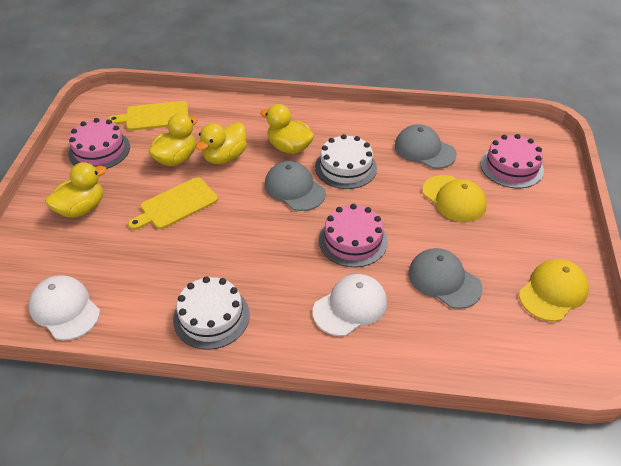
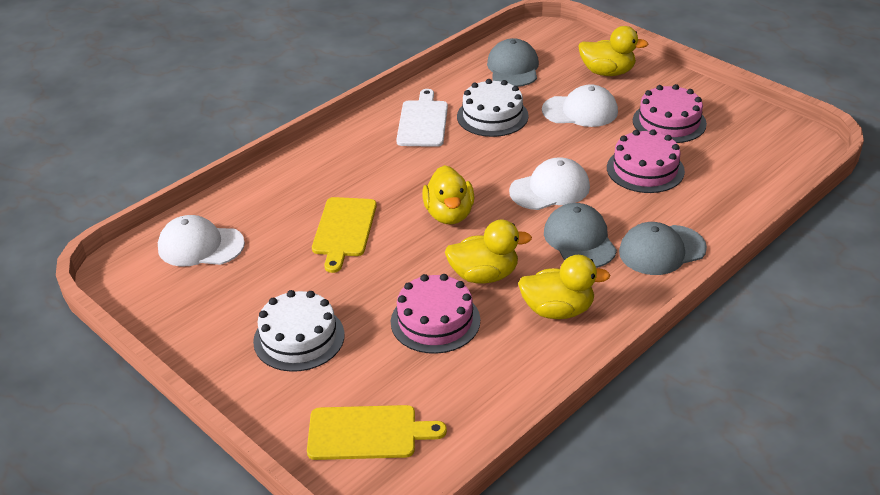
white cap: [28,275,100,340] [313,274,387,336] = 2 -> [158,215,245,266] [509,157,590,210] [542,84,618,127] = 3
white cutting board: none = 0 -> [396,89,448,147] = 1
yellow cap: [422,175,487,222] [519,259,589,321] = 2 -> none = 0

